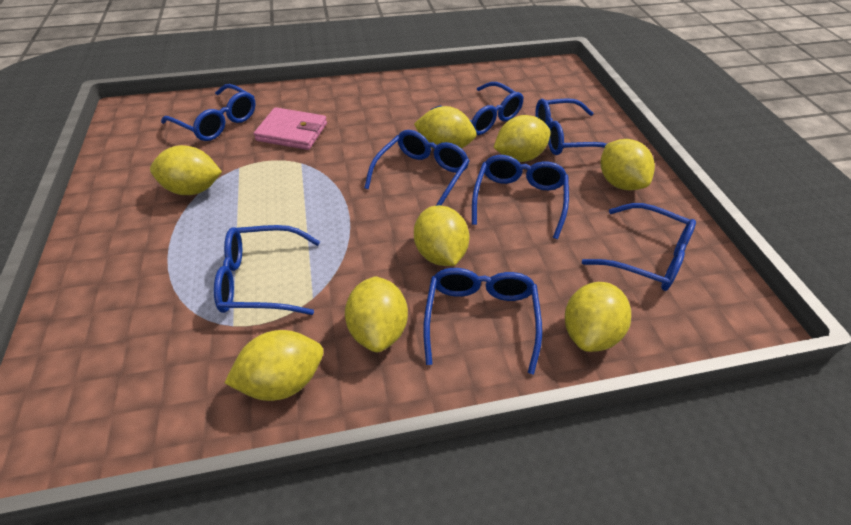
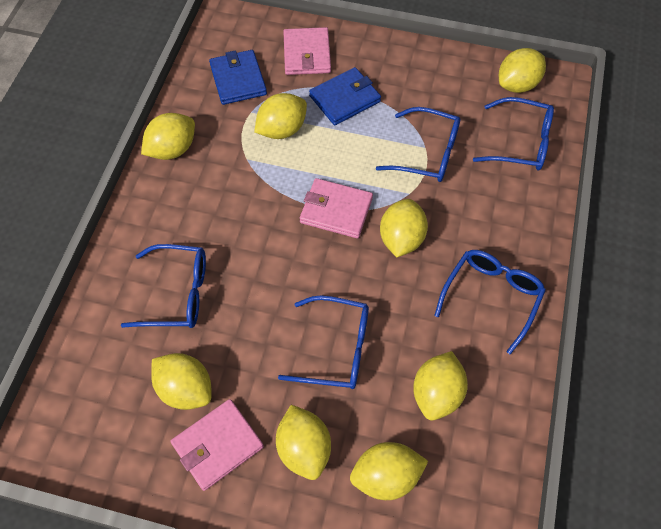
blue glasses: [161,84,256,141] [214,225,320,315] [364,130,469,206] [423,268,542,374] [431,82,524,135] [472,155,569,239] [535,98,607,155] [582,203,696,291] = 8 -> [121,244,206,328] [278,295,369,389] [376,107,460,182] [434,250,546,355] [473,97,554,170] = 5
blue wallet: none = 0 -> [209,50,267,105] [309,67,381,125] = 2
pink wallet: [254,107,327,150] = 1 -> [170,399,264,491] [283,27,331,75] [300,178,373,238] = 3

